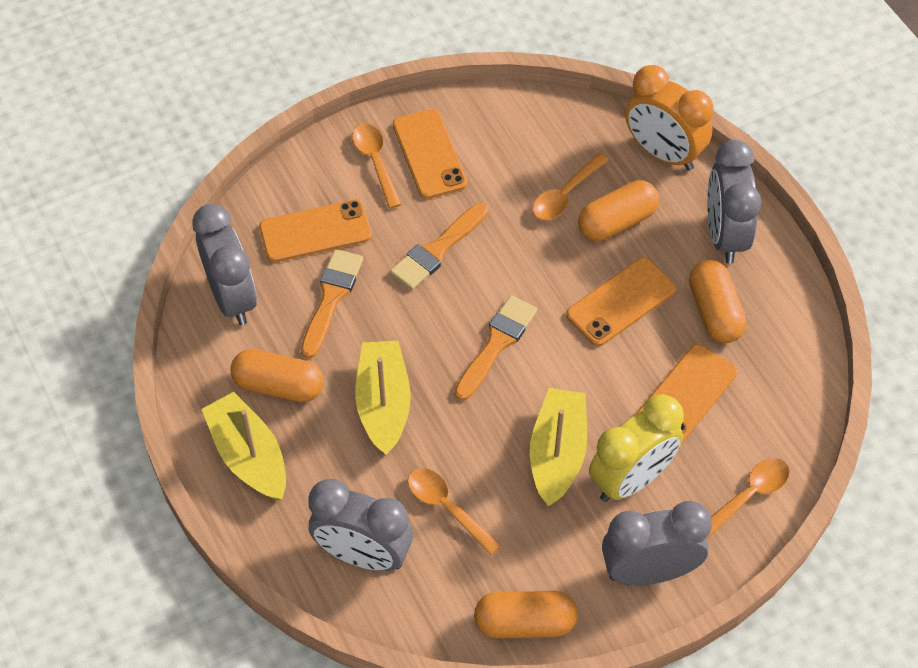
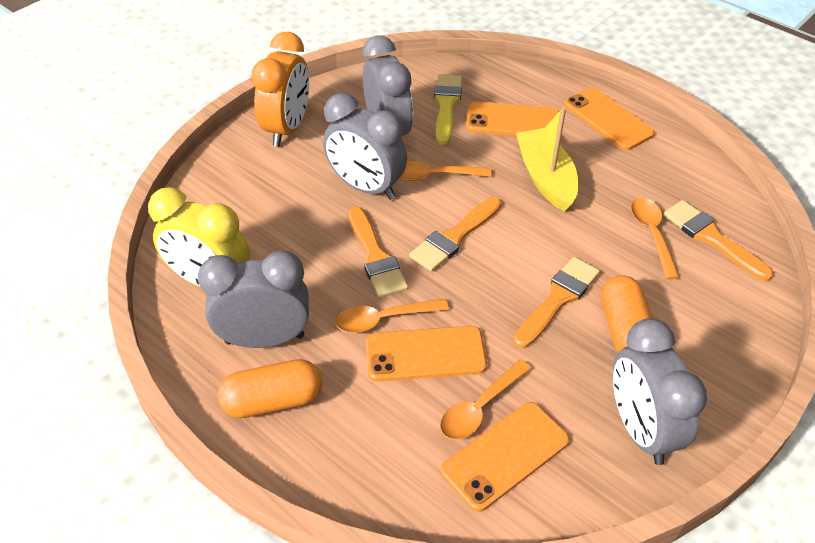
orange brush: [301,249,363,359] [390,203,488,290] [455,295,537,401] = 3 -> [349,207,408,298] [409,197,501,272] [513,257,600,348] [663,200,773,281] = 4
orange capsule: [230,349,324,402] [474,591,578,639] [578,180,659,241] [689,260,746,343] = 4 -> [218,359,322,418] [601,275,653,353] = 2
yellow boat: [201,392,286,501] [355,341,411,455] [530,388,587,507] = 3 -> [516,107,578,212] = 1
yellow brush: none = 0 -> [434,74,462,145] = 1

